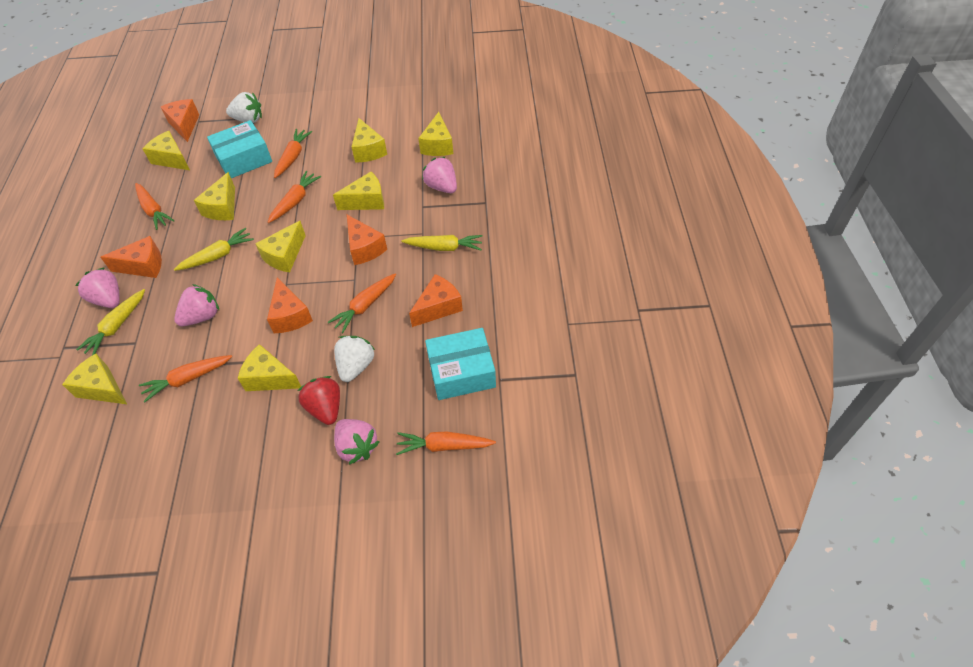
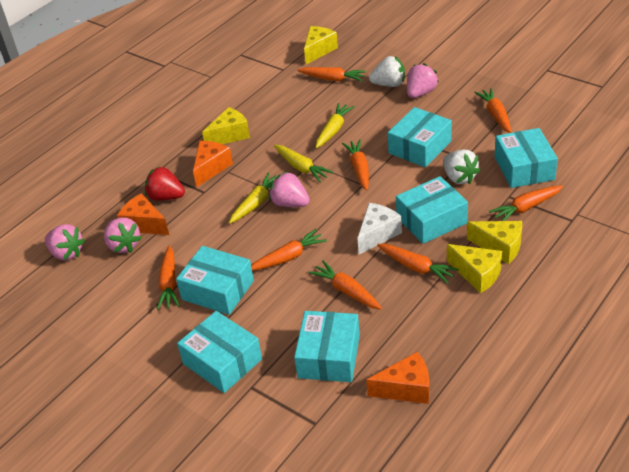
orange carrot: [135,183,174,230] [139,355,232,402] [268,171,321,223] [274,129,312,178] [328,274,396,333] [396,431,496,455] = 6 -> [157,245,179,310] [251,229,327,271] [297,67,366,81] [308,260,382,310] [342,140,369,191] [377,244,459,284] [474,88,511,133] [489,185,563,221] = 8
orange cheese: [100,236,162,278] [161,99,199,142] [267,277,313,333] [347,215,387,265] [409,274,463,327] = 5 -> [117,193,169,235] [193,141,233,187] [366,352,429,404] = 3
turquoise box: [207,120,272,178] [425,328,496,400] = 2 -> [176,246,254,315] [177,311,262,393] [294,311,360,382] [388,107,452,167] [396,176,468,244] [495,128,558,188] = 6
white cheese: none = 0 -> [357,203,402,255] = 1
yellow cheese: [62,354,128,405] [143,131,190,170] [194,172,235,220] [238,344,301,391] [255,221,306,272] [333,172,384,210] [352,118,387,163] [418,112,453,156] = 8 -> [202,107,250,144] [304,26,338,64] [447,244,502,293] [467,221,522,264] = 4

